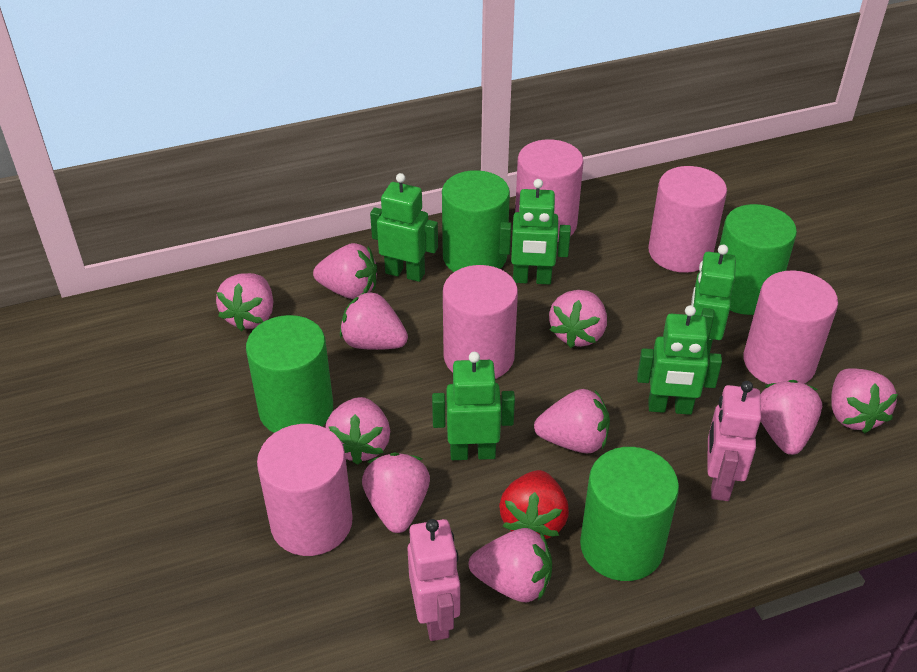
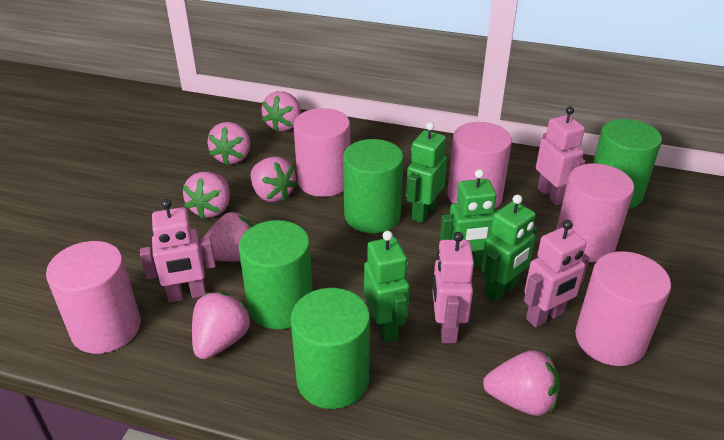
green robot: [370,173,438,282] [432,352,515,460] [499,179,571,285] [637,305,722,415] [691,245,736,357] = 5 -> [364,231,410,343] [406,122,447,223] [440,169,500,267] [481,195,537,302] = 4
pink robot: [407,519,460,641] [708,381,761,501] = 2 -> [140,199,216,302] [432,232,474,343] [524,220,590,328] [536,106,585,206] = 4
pink strawberry: [216,273,273,331] [313,243,377,299] [325,397,390,465] [340,291,408,350] [362,453,430,533] [469,528,552,602] [534,389,610,454] [549,290,607,348] [760,380,822,455] [832,368,898,433] = 10 -> [183,172,230,219] [192,292,251,359] [200,212,253,262] [207,122,250,165] [251,157,297,202] [261,91,301,132] [483,350,560,416] = 7
red strawberry: [499,470,569,539] = 1 -> none = 0

